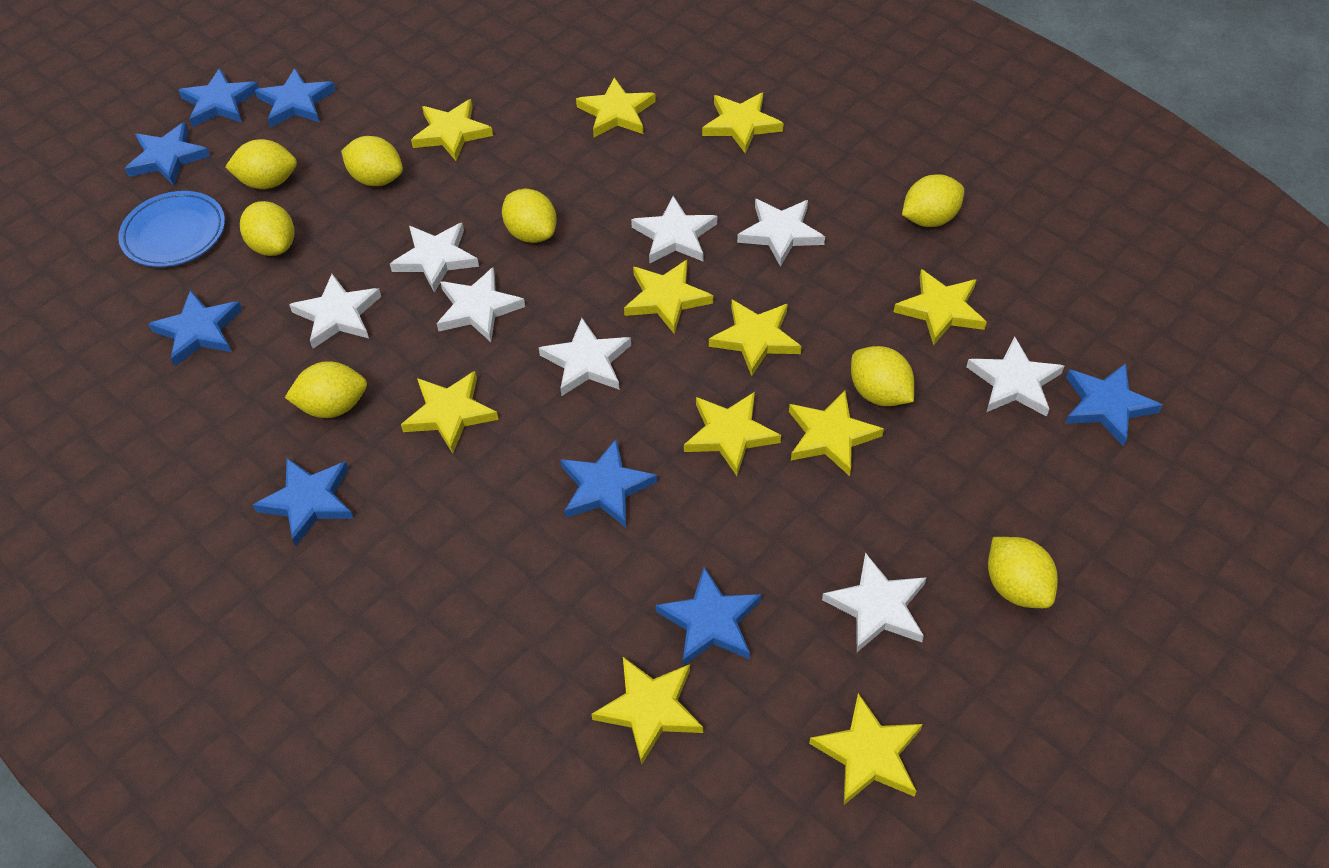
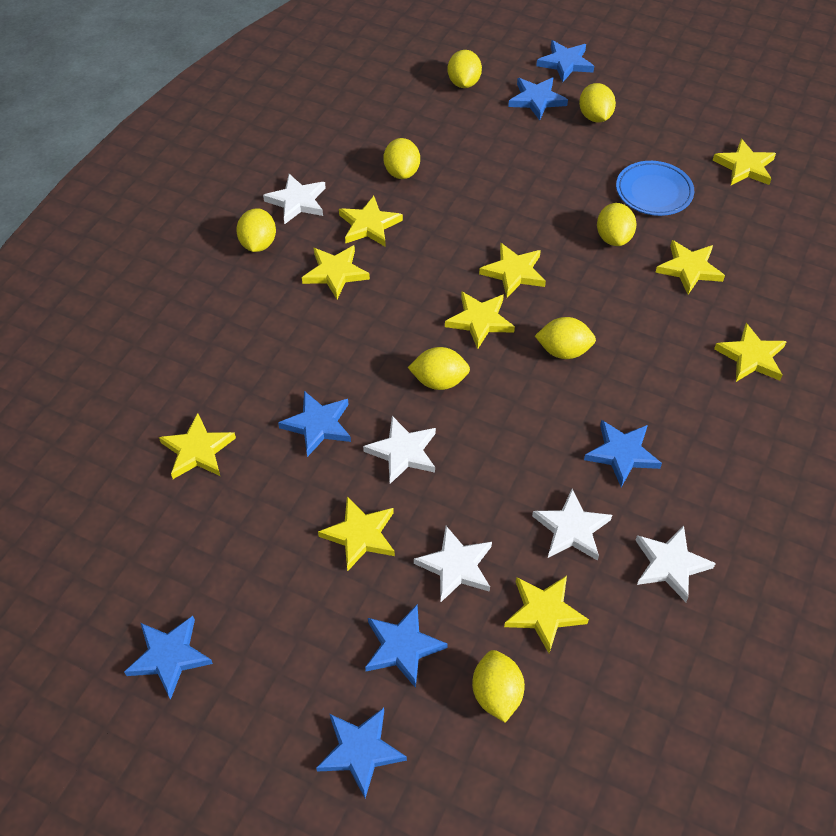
blue star: [125,122,211,186] [148,290,243,366] [178,68,259,127] [253,458,354,546] [255,68,336,128] [560,438,657,528] [656,567,762,666] [1065,363,1163,447] = 8 -> [124,616,213,700] [278,391,351,457] [316,708,407,798] [365,605,448,688] [508,77,568,120] [536,40,594,82] [584,420,662,487] = 7
white star: [289,274,381,348] [390,223,479,293] [437,267,525,342] [539,318,631,396] [631,196,717,264] [737,199,825,267] [822,552,927,652] [966,337,1064,417] = 8 -> [263,174,326,224] [363,416,436,484] [414,526,492,602] [532,489,612,561] [635,526,716,602] = 5
yellow star: [401,371,499,454] [411,99,493,161] [576,78,656,137] [592,657,703,764] [624,260,713,334] [684,392,781,476] [702,93,783,154] [709,299,802,376] [789,391,884,476] [809,693,923,805] [894,269,987,346] = 11 -> [159,413,236,479] [302,245,370,299] [318,497,395,572] [339,196,403,247] [445,291,515,349] [479,243,546,298] [504,576,589,653] [655,240,725,295] [713,139,776,185] [714,323,787,382] = 10

